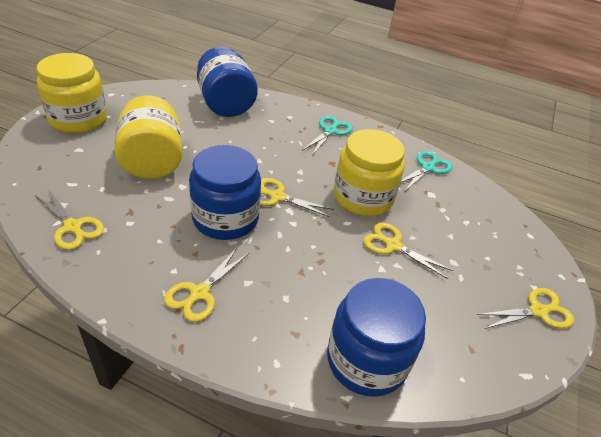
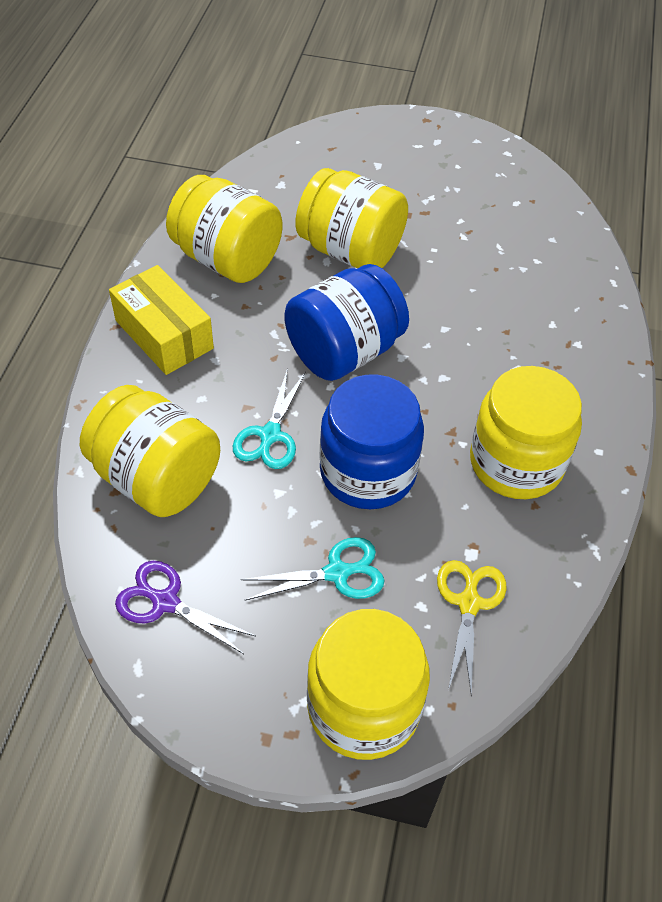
blue jar: [189,145,261,240] [197,47,258,117] [327,278,426,397] = 3 -> [284,264,409,381] [319,375,424,509] = 2
purple scissors: none = 0 -> [115,561,255,654] = 1
yellow box: none = 0 -> [109,265,214,375] = 1
yellow jar: [36,53,107,133] [115,95,182,179] [334,129,405,216] = 3 -> [80,385,220,517] [166,175,283,283] [296,168,408,268] [307,609,430,760] [470,366,582,499] = 5
yellow scissors: [36,190,104,250] [164,248,249,322] [260,178,334,217] [363,222,453,279] [477,288,574,329] = 5 -> [437,560,506,696] = 1

